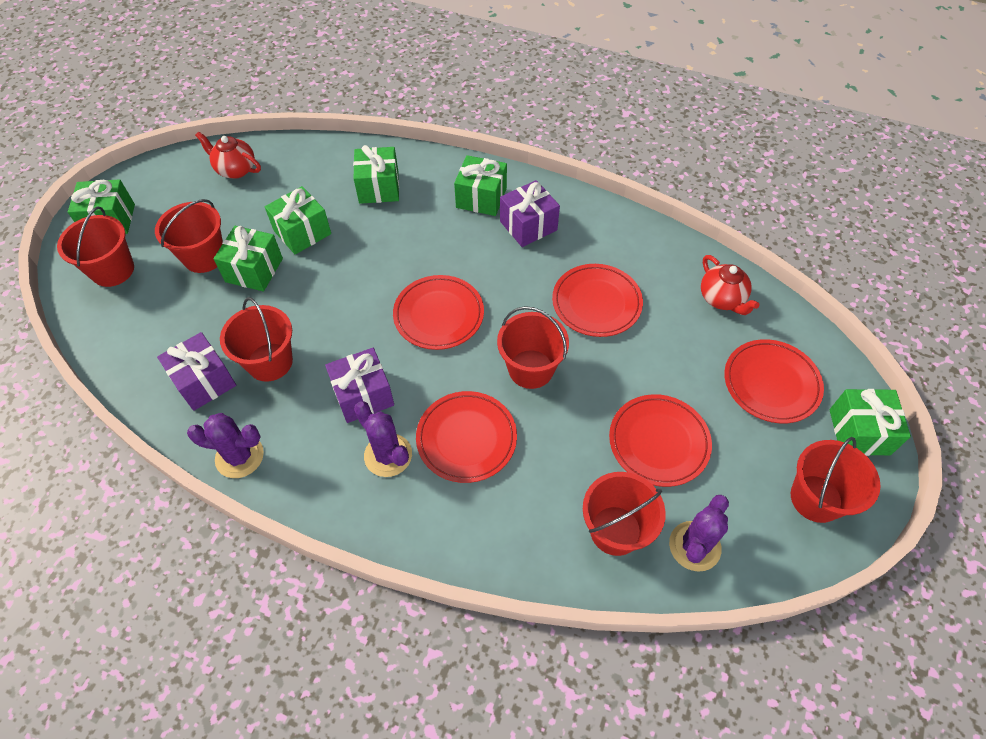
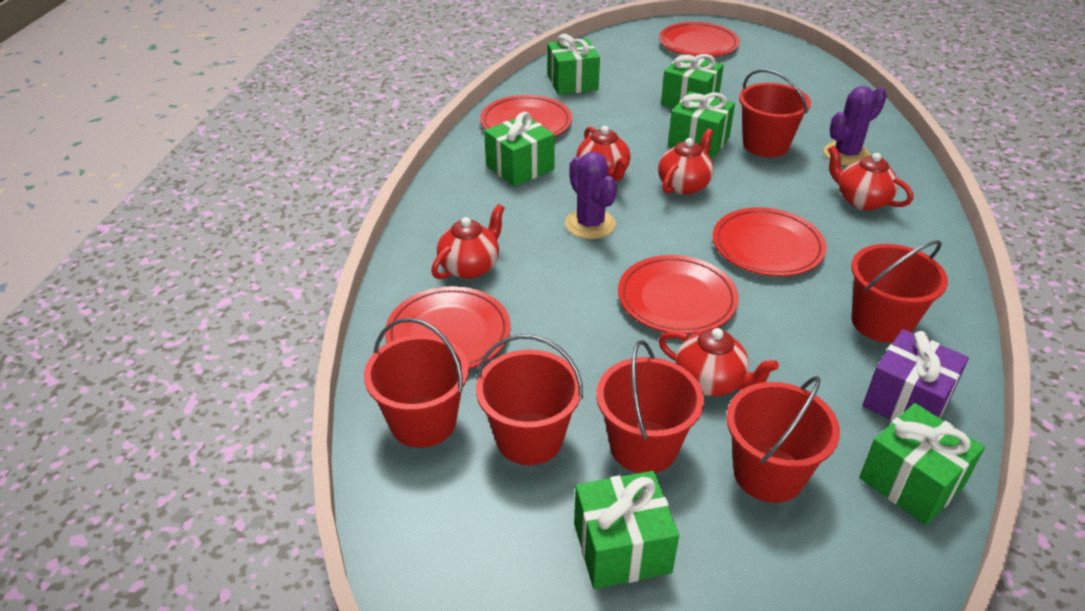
purple cactus: [187,413,264,478] [354,401,412,477] [669,495,729,572] = 3 -> [565,152,617,239] [824,86,887,166] = 2
purple gift: [157,332,236,411] [325,348,394,423] [500,180,560,247] = 3 -> [862,329,969,421] = 1
red teapot: [195,132,261,179] [701,255,760,315] = 2 -> [431,204,505,279] [576,126,630,181] [658,128,714,195] [659,328,779,396] [827,146,913,211] = 5

